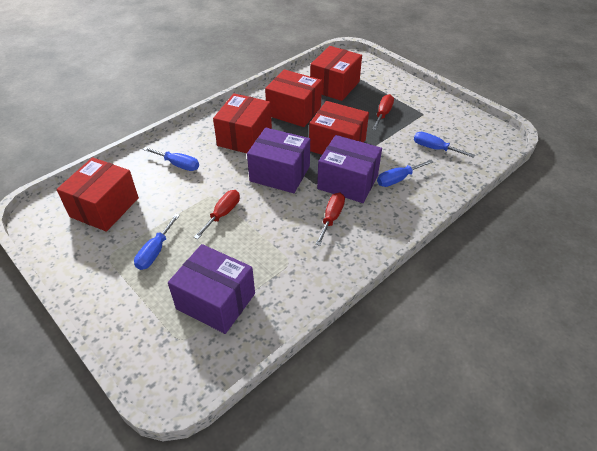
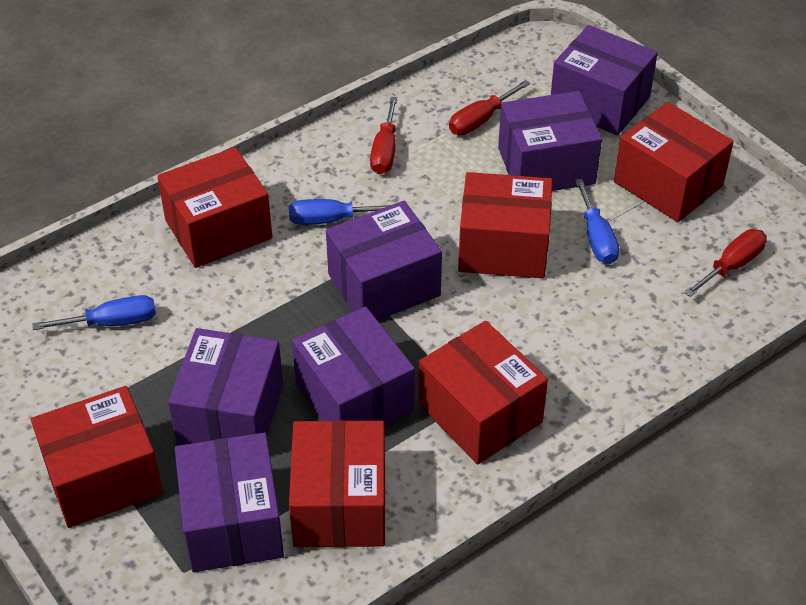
blue screwdriver: [134,214,180,270] [143,147,199,171] [377,160,433,187] [414,132,475,158] = 4 -> [33,295,156,330] [289,199,390,225] [575,179,619,264] = 3
purple box: [168,244,255,334] [247,127,310,193] [317,135,382,203] = 3 -> [168,328,283,445] [175,433,284,572] [292,306,415,426] [326,201,442,321] [498,91,602,191] [551,25,658,135] = 6
red box: [56,157,139,232] [213,93,272,153] [265,69,322,127] [309,101,369,155] [310,46,362,101] = 5 -> [31,386,163,528] [157,147,272,268] [289,420,385,547] [418,321,548,464] [458,172,553,278] [614,102,734,222] = 6

